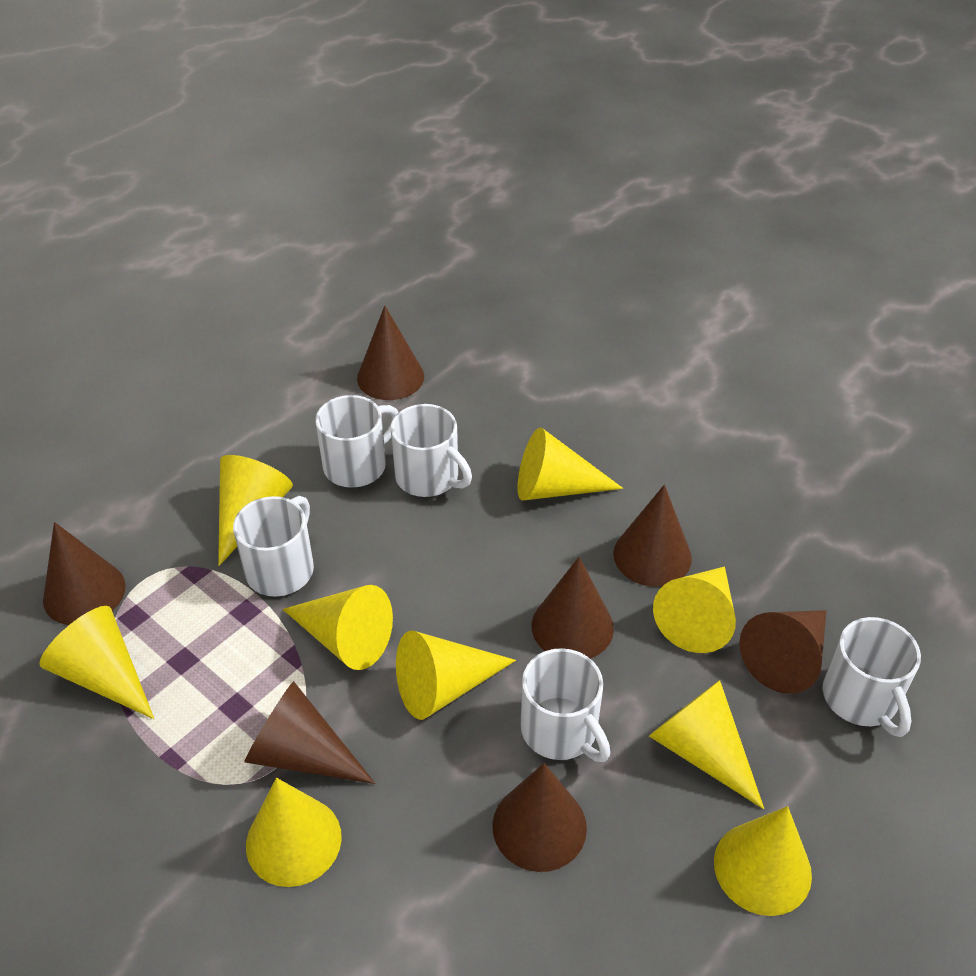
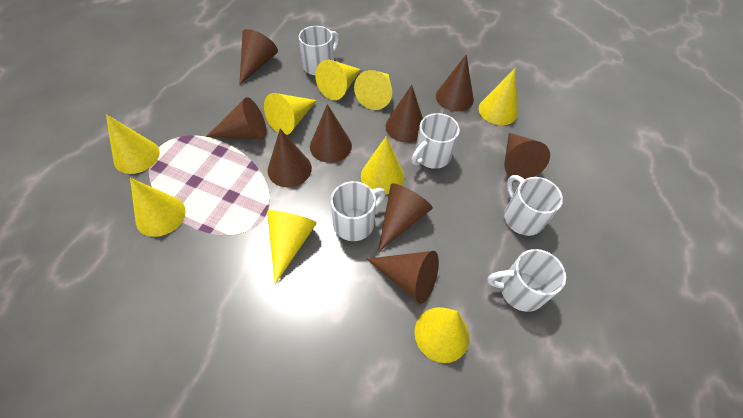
brown cone: [43,522,126,625] [244,681,375,784] [357,306,424,400] [492,763,587,872] [532,557,614,659] [613,485,692,587] [739,610,826,694] = 7 -> [206,97,267,139] [239,29,278,85] [267,129,312,187] [310,104,352,163] [367,251,439,304] [378,183,433,252] [386,85,423,143] [436,55,474,111] [504,133,550,179] = 9

